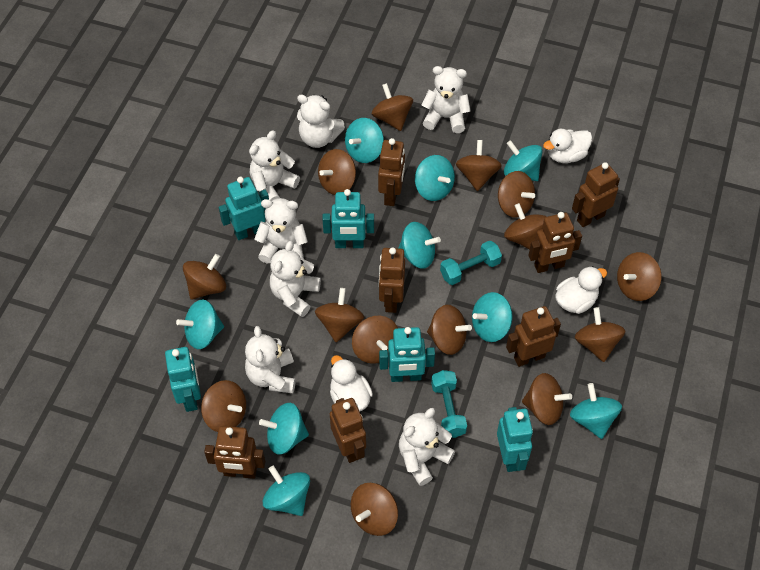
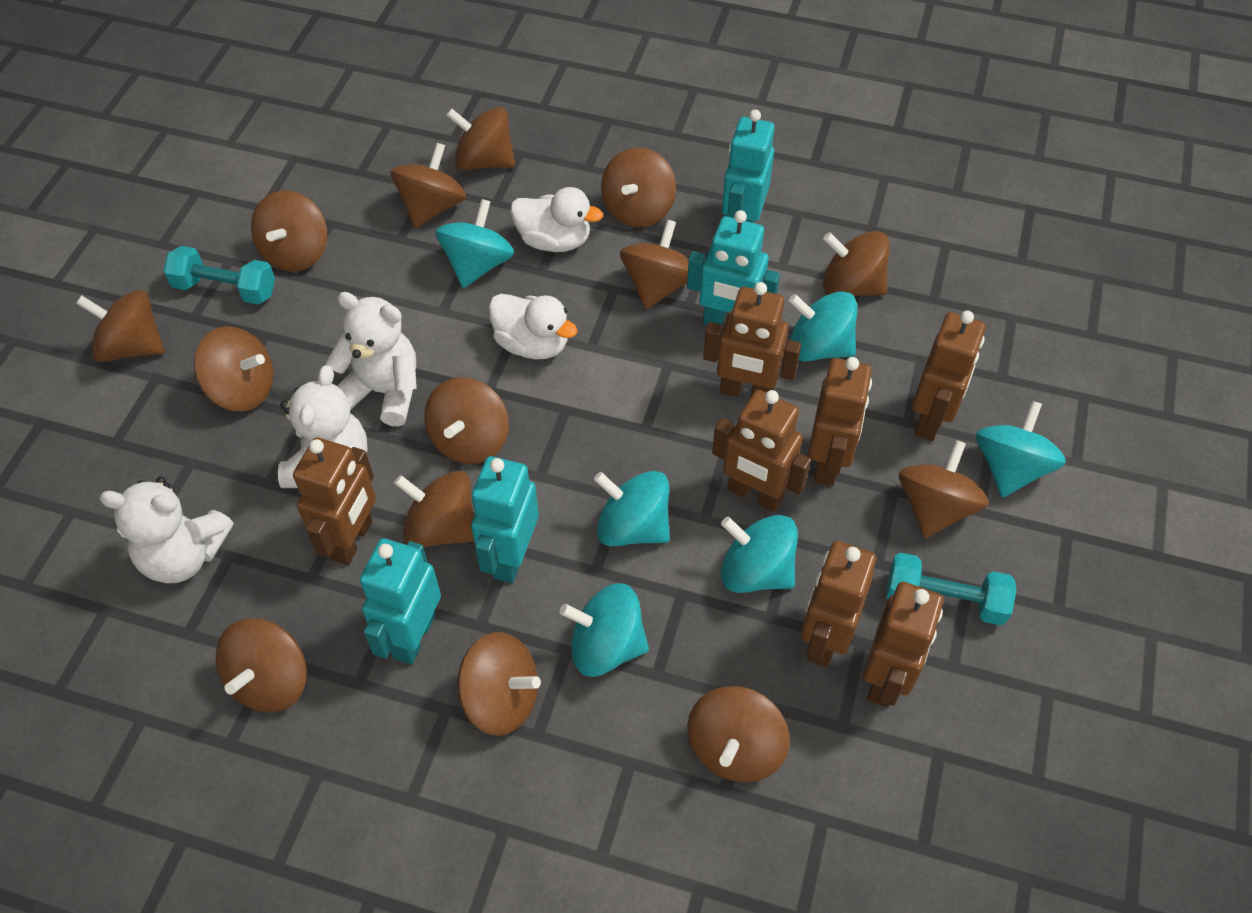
turquoise robot: [165,347,201,412] [219,177,269,240] [322,189,374,248] [379,327,435,382] [497,407,533,472] = 5 -> [360,538,441,664] [471,456,539,583] [687,210,780,325] [722,110,775,223] = 4
turquoise spinning top: [176,299,224,349] [259,403,309,454] [263,466,310,516] [345,118,384,163] [398,222,441,269] [415,155,455,201] [472,292,513,342] [504,140,543,181] [570,383,622,439] = 9 -> [435,199,514,288] [560,583,649,677] [594,471,670,546] [721,515,798,593] [789,291,857,361] [976,401,1066,497] = 6
white duck: [330,355,373,411] [543,129,592,163] [555,266,607,314] = 3 -> [489,294,578,359] [510,187,603,252] = 2
white teddy bear: [245,326,296,393] [249,131,300,201] [254,198,308,263] [270,241,321,317] [297,94,345,148] [399,408,455,486] [422,66,470,133] = 7 -> [99,477,233,584] [278,365,368,488] [326,292,417,427] = 3

